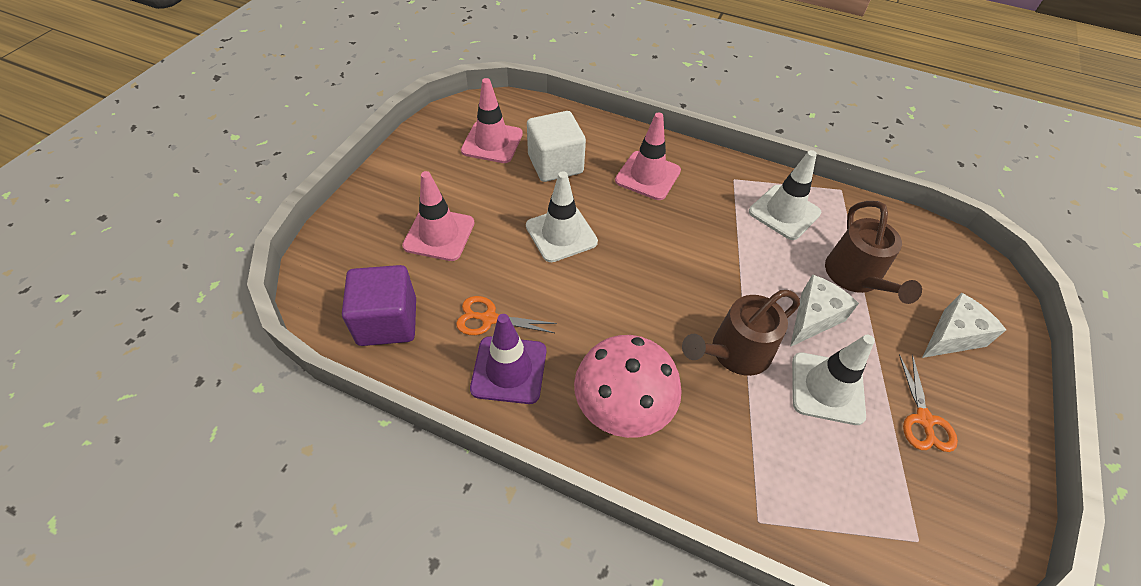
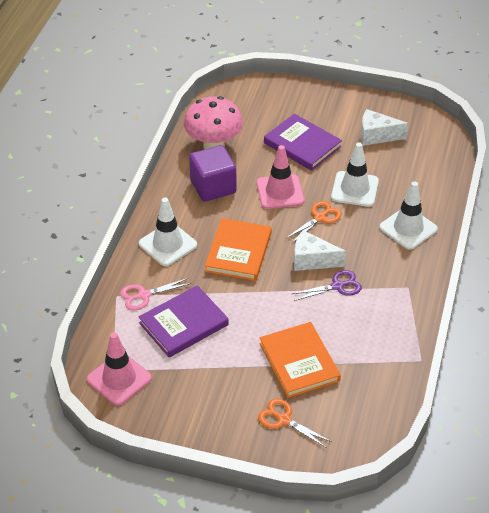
brown watering can: [682,290,800,376] [825,201,922,304] = 2 -> none = 0
orange book: none = 0 -> [205,218,272,281] [259,322,341,398] = 2
pink scissors: none = 0 -> [120,278,191,310] = 1
pink traffic cone: [402,171,475,261] [461,78,523,163] [615,112,681,200] = 3 -> [87,332,152,405] [256,145,304,209] = 2
purple book: none = 0 -> [139,285,229,358] [264,114,342,171] = 2
purple scissors: none = 0 -> [292,270,362,301] = 1
purple traffic cone: [470,314,546,404] = 1 -> none = 0
white cube: [527,111,586,182] = 1 -> none = 0

